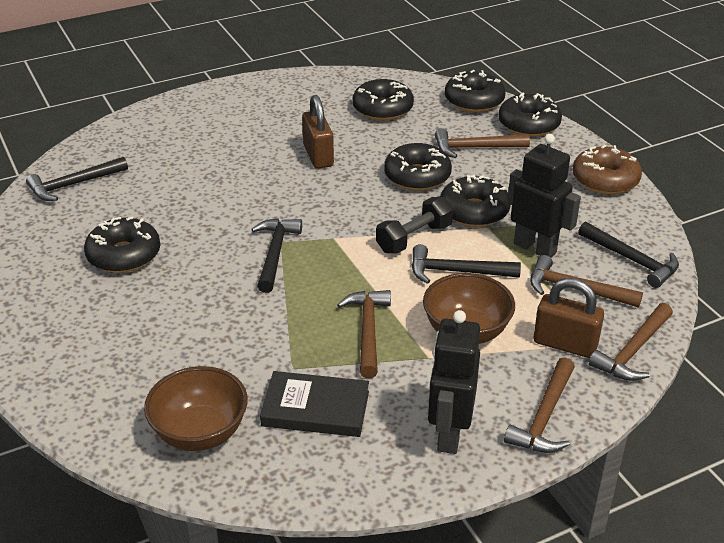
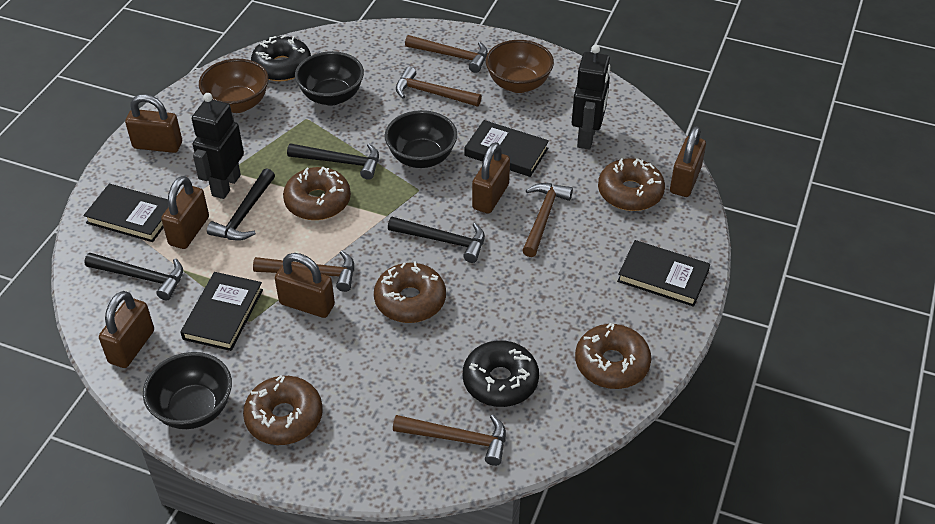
black book: [260,371,369,437] = 1 -> [83,184,168,242] [180,272,263,351] [464,120,549,177] [617,240,710,307] = 4
black bowl: none = 0 -> [143,352,232,429] [295,51,364,106] [385,110,457,168] = 3
black donut: [84,217,160,273] [352,79,414,121] [384,143,452,191] [440,175,511,227] [445,70,506,112] [498,93,562,137] = 6 -> [251,35,311,81] [463,340,539,407] = 2
black dumbbell: [376,197,453,254] = 1 -> none = 0
brown donut: [572,145,642,194] = 1 -> [243,375,323,445] [283,167,351,220] [374,261,446,323] [575,323,651,389] [598,158,665,211] = 5
brown padlock: [302,95,334,169] [534,278,604,358] = 2 -> [99,291,154,368] [125,94,182,153] [161,176,209,249] [275,253,335,318] [472,142,510,214] [670,126,706,197] = 6

